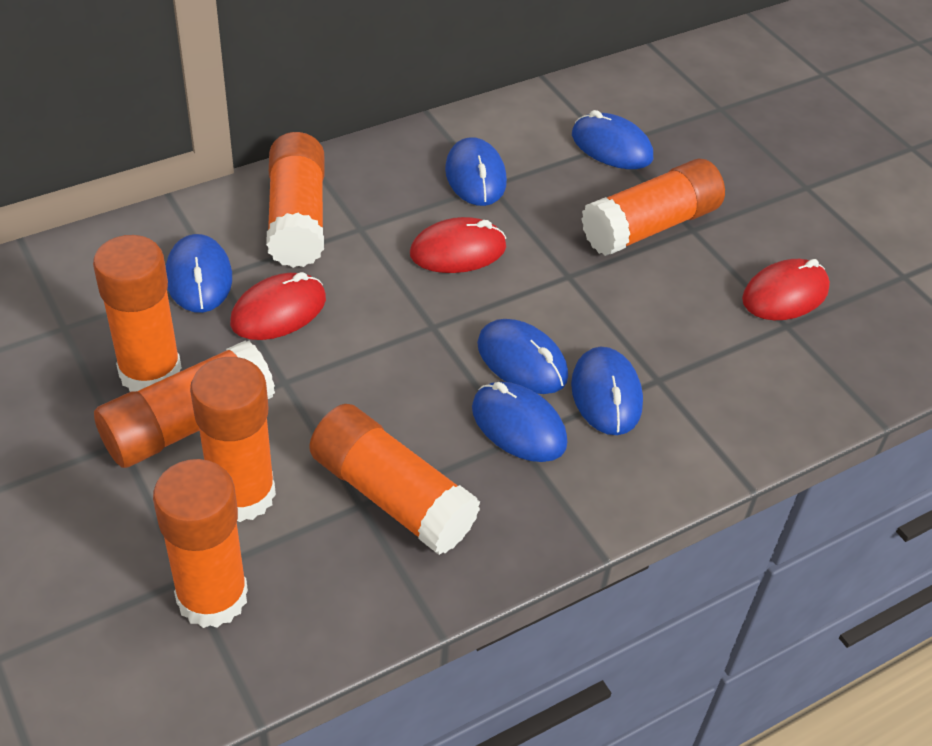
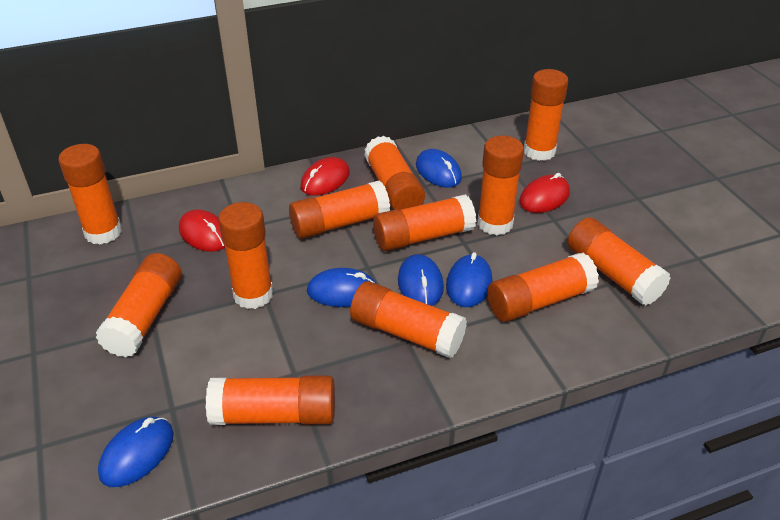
blue mouse: [166,234,232,313] [445,137,507,206] [472,381,568,462] [477,319,568,394] [571,347,643,435] [572,110,653,169] = 6 -> [98,417,174,487] [307,268,376,307] [398,254,444,306] [416,149,462,187] [446,252,492,307] = 5
orange glue stick: [93,235,182,392] [94,340,275,468] [153,459,248,628] [190,357,276,522] [266,132,325,268] [309,404,480,555] [581,159,725,256] = 7 -> [58,144,122,245] [96,253,182,357] [206,375,335,425] [218,202,273,309] [289,180,390,239] [350,281,467,358] [364,136,425,210] [373,194,476,251] [477,136,524,235] [487,252,599,322] [524,69,568,161] [567,217,671,306] = 12

